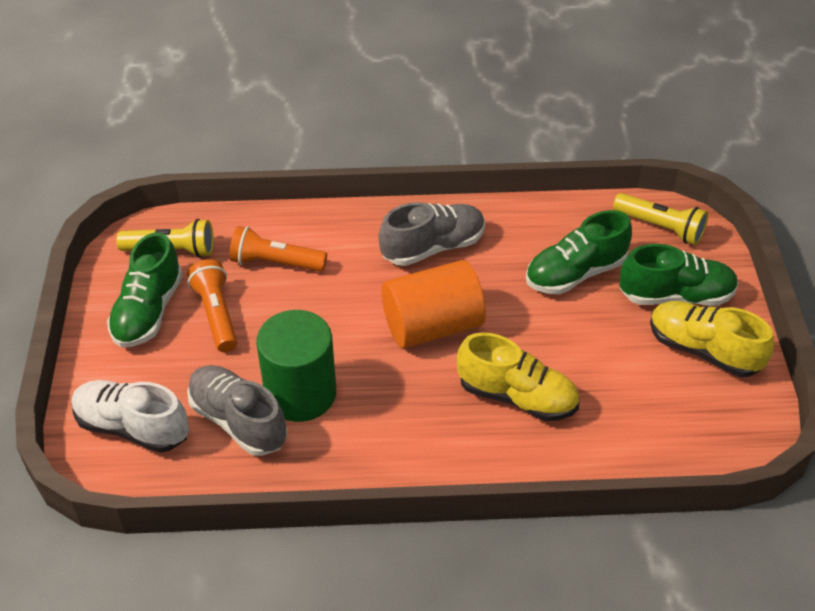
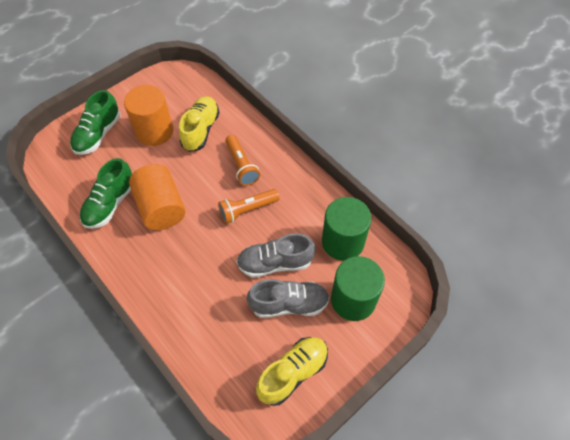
green cylinder: [256,310,336,422] = 1 -> [322,197,372,261] [331,256,385,321] = 2
green shoe: [107,232,183,348] [526,210,632,294] [619,244,738,306] = 3 -> [70,90,120,155] [80,158,132,229] = 2
orange cylinder: [381,260,486,348] = 1 -> [124,85,173,146] [129,164,186,230] = 2
white shoe: [72,380,189,453] = 1 -> none = 0
yellow flashlight: [116,219,214,258] [613,193,708,245] = 2 -> none = 0

